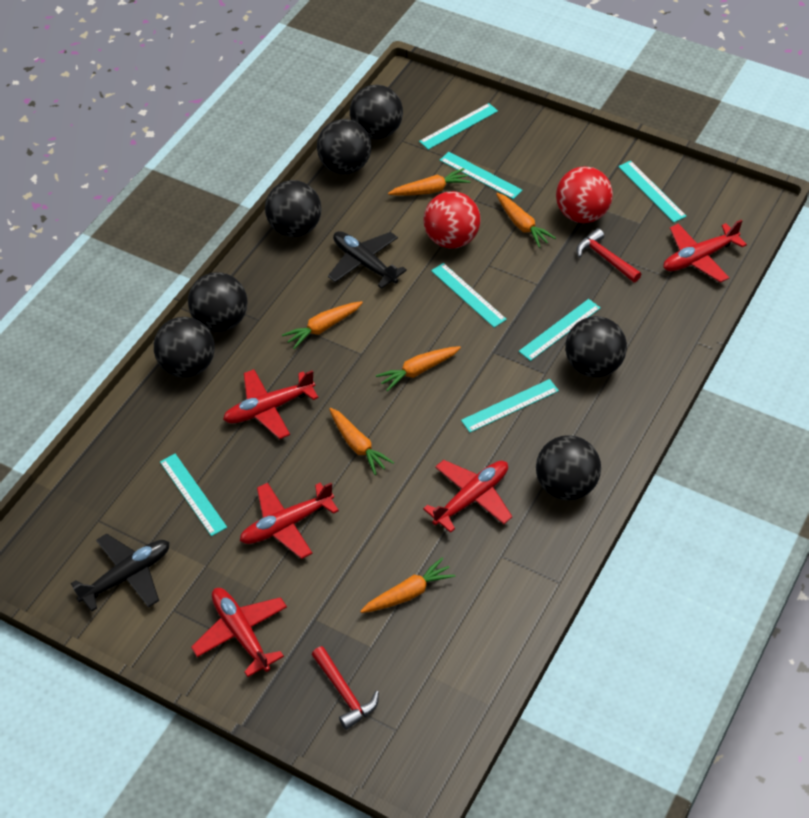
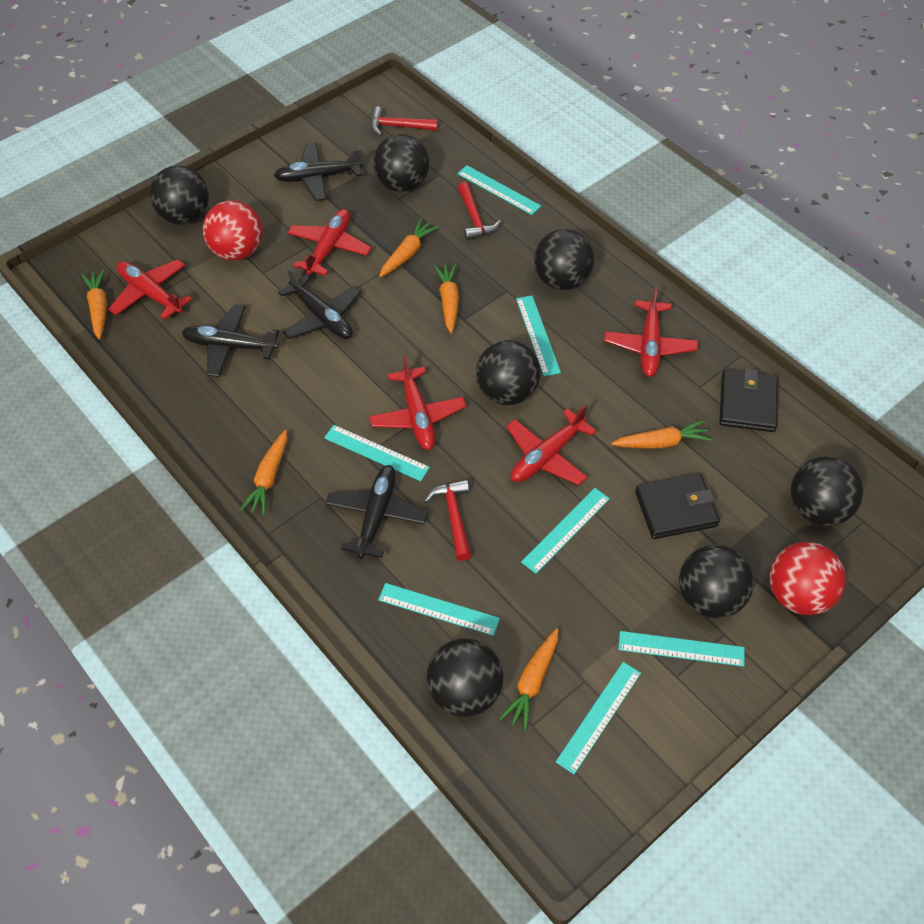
black plane: [71,533,170,612] [328,231,407,289] = 2 -> [181,304,279,377] [274,143,363,201] [278,268,361,339] [325,465,428,559] = 4
black wallet: none = 0 -> [635,474,720,539] [719,368,778,432] = 2
red hammer: [312,646,379,730] [577,228,641,282] = 2 -> [370,106,438,136] [424,479,471,561] [458,182,501,241] = 3

